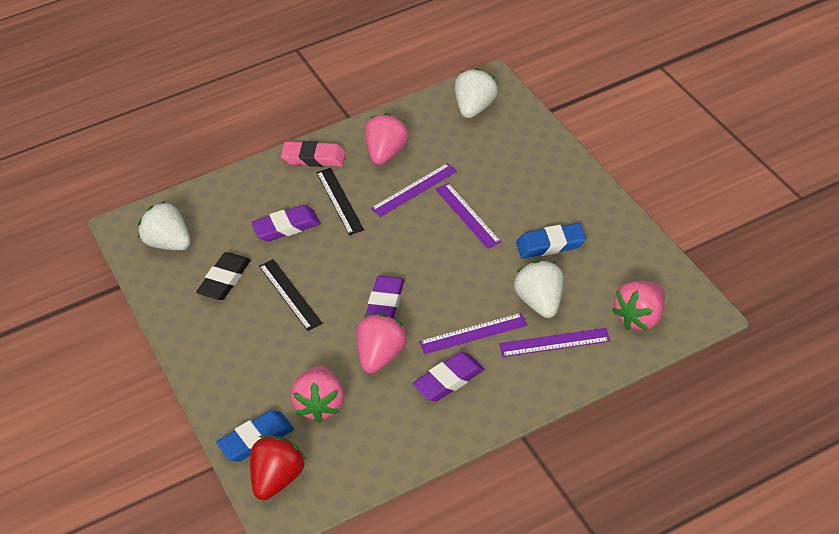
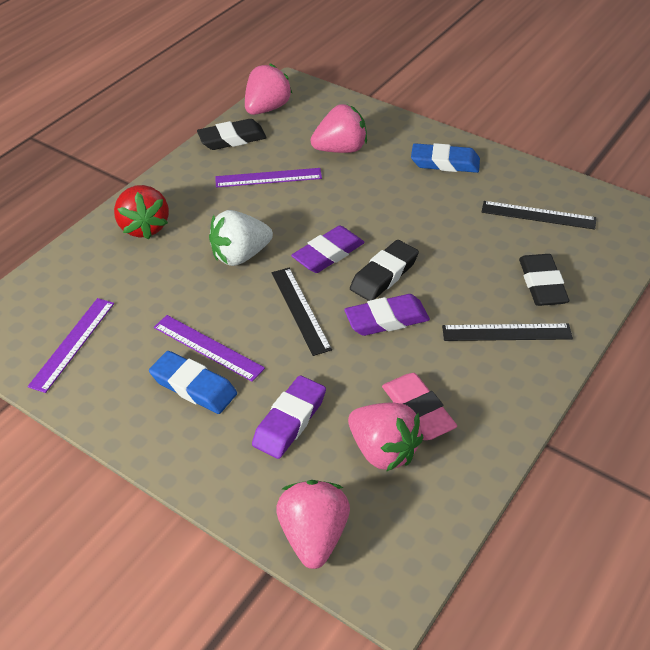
black eraser: [196,252,251,300] = 1 -> [197,119,267,150] [350,240,419,301] [519,254,569,306] = 3
black ruler: [259,259,322,331] [316,168,364,235] = 2 -> [272,268,332,356] [442,323,573,341] [481,201,596,230] = 3
purple ruler: [371,163,457,217] [419,313,527,354] [435,183,501,249] [499,328,610,357] = 4 -> [27,298,114,393] [154,315,265,382] [215,168,322,188] = 3
white strawberry: [138,201,191,250] [455,68,498,118] [514,260,564,318] = 3 -> [209,210,273,266] = 1

